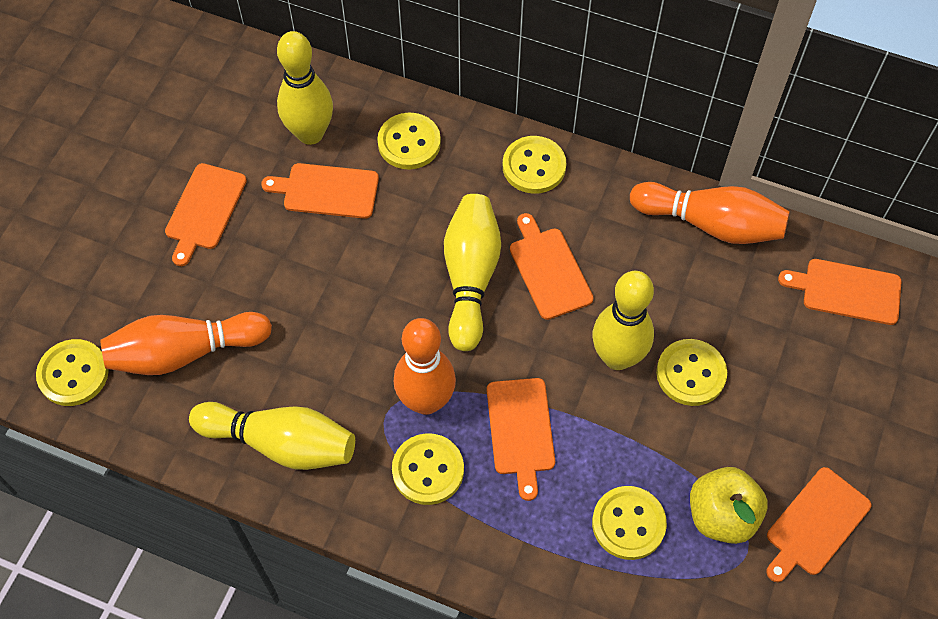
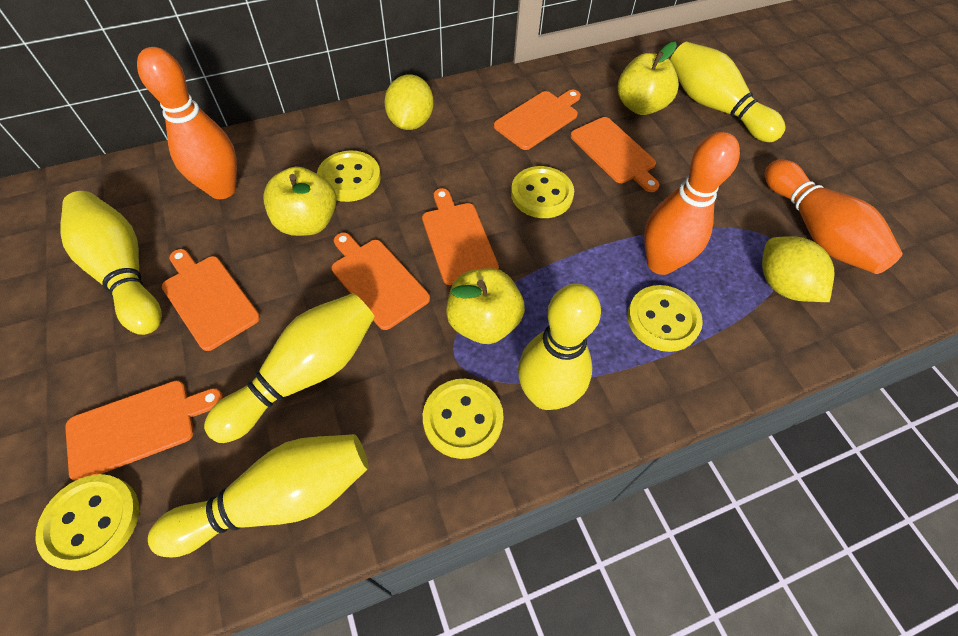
yellow apple: [690,467,768,544] = 1 -> [263,167,336,236] [446,268,525,344] [618,42,679,115] = 3
yellow bowling pin: [189,402,355,470] [277,31,333,145] [444,194,501,351] [592,271,654,370] = 4 -> [60,191,162,335] [148,434,369,558] [204,293,375,443] [518,284,601,410] [670,42,786,142] = 5
yellow button: [36,339,109,406] [377,113,441,170] [392,433,464,505] [503,136,566,194] [592,486,667,560] [656,339,727,406] = 6 -> [35,474,139,571] [317,150,381,202] [423,379,504,459] [511,166,574,218] [627,285,703,352] = 5
yellow lemon: none = 0 -> [384,75,434,130] [762,236,834,302] = 2

